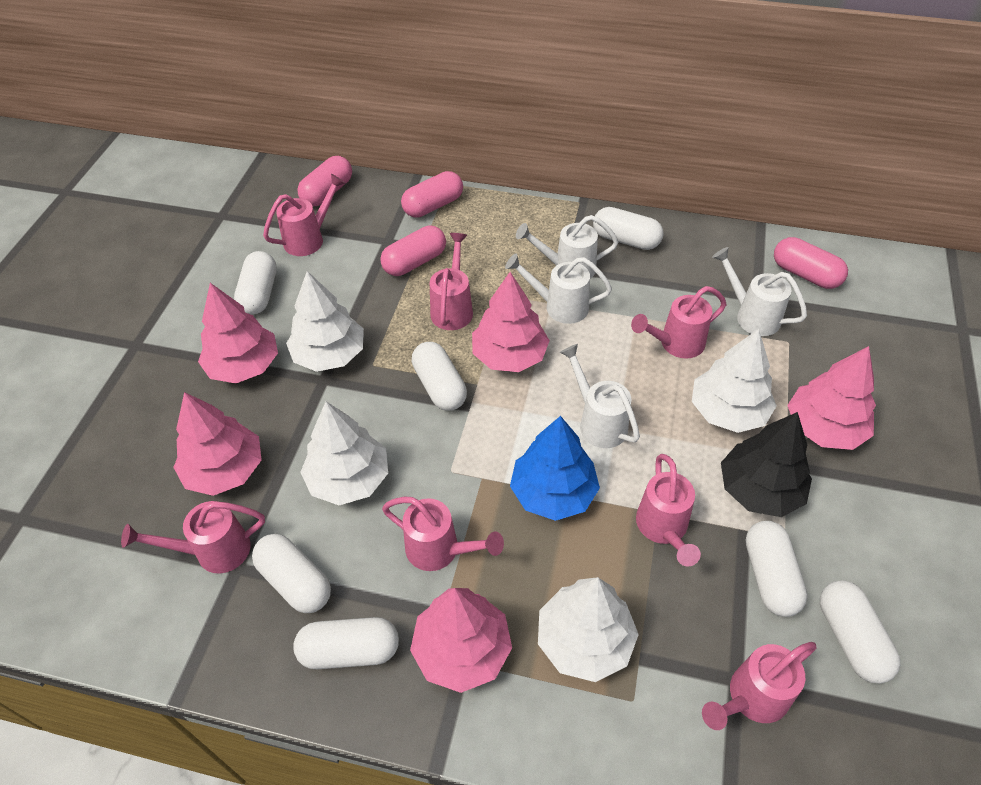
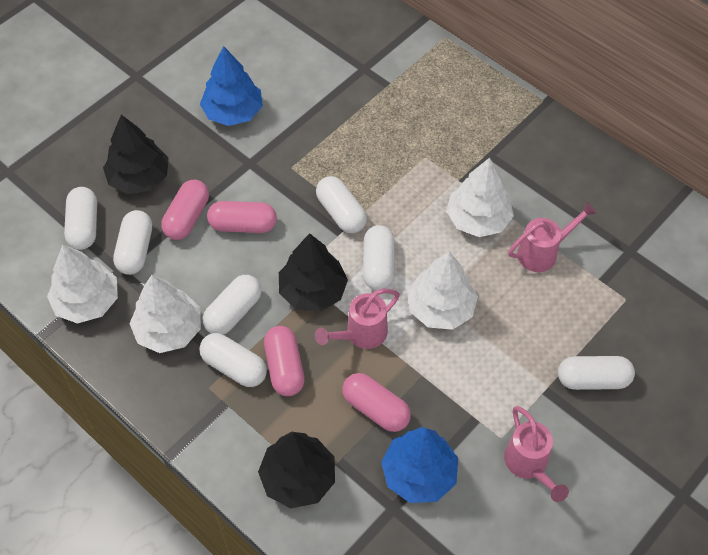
black tree: [721,412,812,517] = 1 -> [103,115,169,194] [258,432,335,508] [279,233,348,312] = 3
blue tree: [510,416,600,521] = 1 -> [200,46,263,126] [381,427,458,503] = 2
pink tree: [173,392,262,496] [198,283,278,383] [410,588,512,693] [472,272,550,372] [787,346,876,450] = 5 -> none = 0
pink watering can: [121,501,265,574] [263,174,345,256] [382,497,504,571] [430,233,473,330] [631,286,726,359] [636,454,701,566] [702,642,816,730] = 7 -> [315,289,400,349] [504,406,569,502] [508,201,597,272] = 3
white watering can: [505,254,612,324] [516,215,618,279] [560,344,640,448] [712,247,807,336] = 4 -> none = 0

